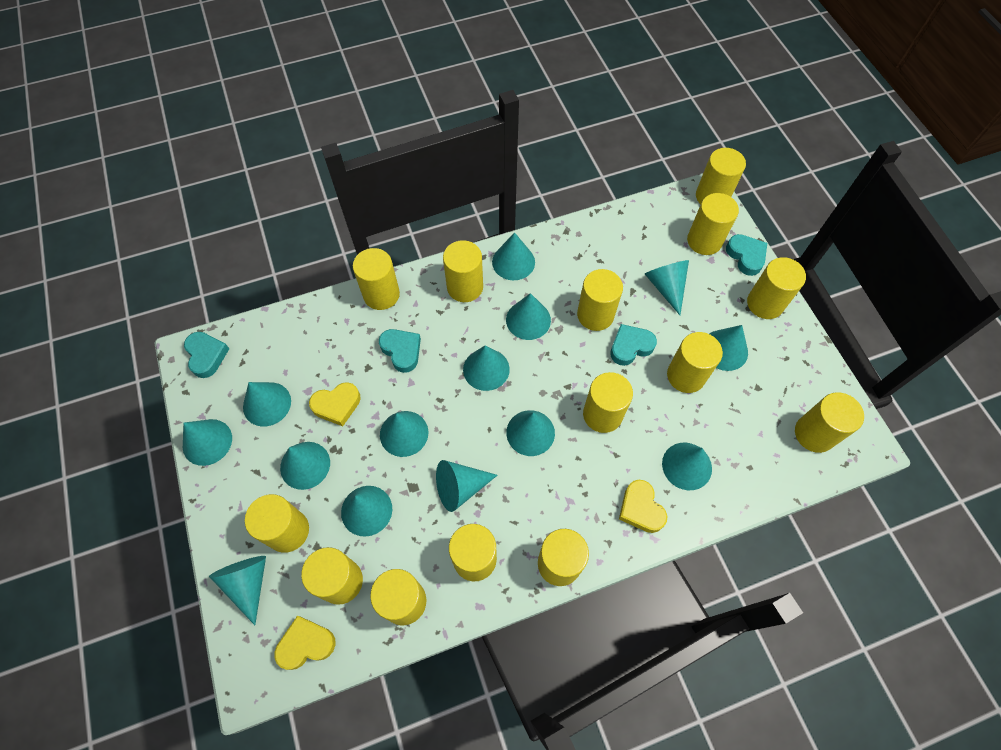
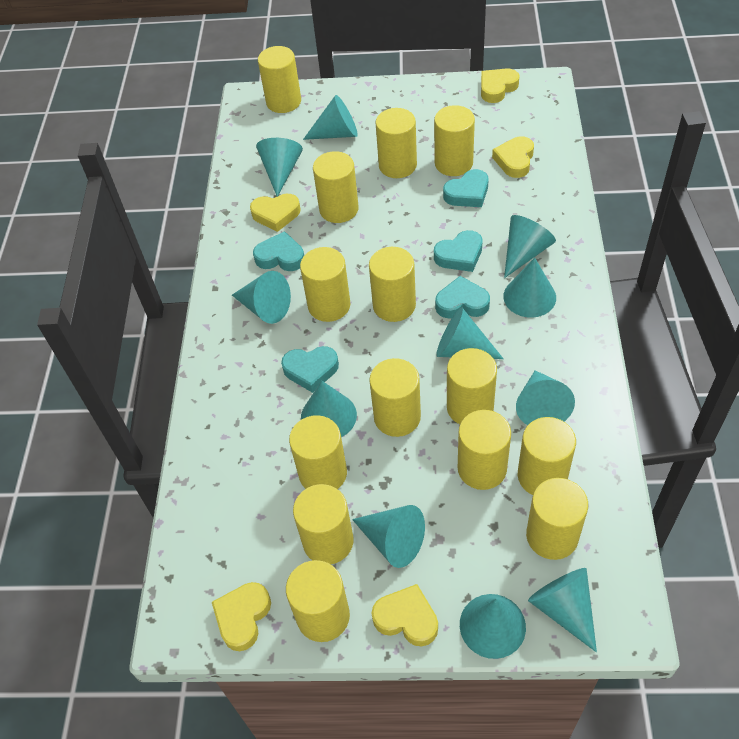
turquoise cone: [183,419,232,466] [209,556,266,625] [243,382,291,427] [280,442,330,490] [341,486,392,537] [380,411,428,457] [436,460,498,512] [463,345,510,391] [492,232,535,280] [506,293,551,340] [506,410,555,456] [645,260,689,315] [662,443,712,490] [709,325,748,371] = 14 -> [232,271,291,324] [256,138,303,197] [301,381,357,437] [303,95,358,140] [352,505,425,568] [436,307,504,359] [460,594,526,659] [503,257,556,318] [504,215,556,278] [516,370,575,425] [528,568,597,652] = 11
turquoise heart: [184,332,230,378] [379,329,421,373] [610,324,657,366] [726,234,767,276] = 4 -> [253,231,304,271] [281,346,339,393] [434,230,483,272] [435,276,490,319] [443,169,489,207] = 5
yellow heart: [274,616,335,670] [309,382,361,426] [619,480,667,533] = 3 -> [212,582,271,651] [250,194,301,232] [371,584,438,646] [481,68,520,103] [492,136,534,178] = 5

